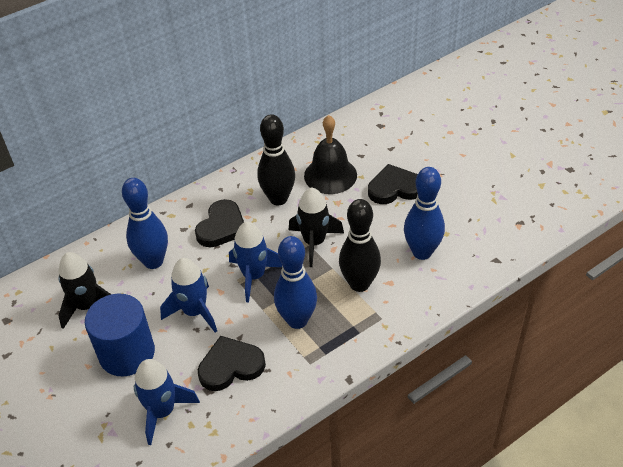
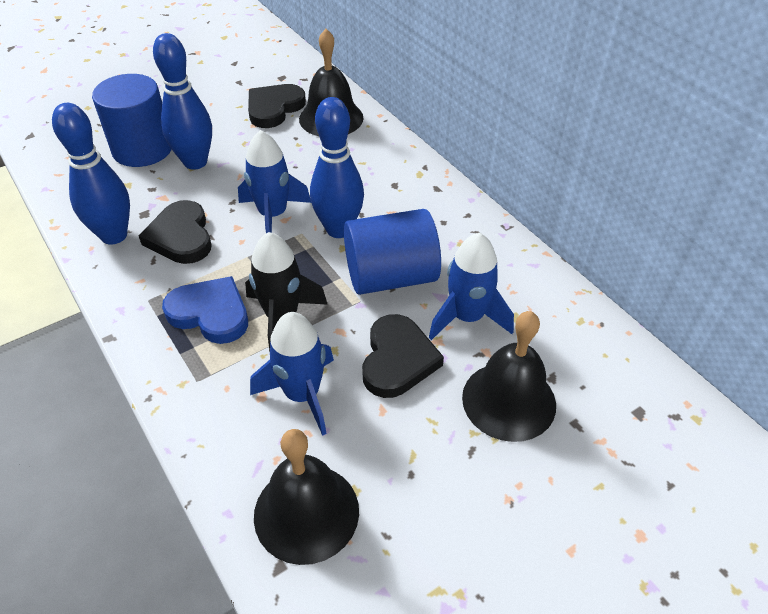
black bell: [304,115,357,194] = 1 -> [254,429,359,565] [299,29,364,136] [462,311,556,442] = 3
black bowling pin: [257,114,295,205] [339,199,381,292] = 2 -> none = 0
black rocket: [58,252,111,329] [289,187,344,267] = 2 -> [245,232,328,351] = 1
blue cylinder: [85,293,155,376] = 1 -> [92,74,172,167] [344,209,441,295] = 2
blue heart: none = 0 -> [162,276,248,344] = 1

